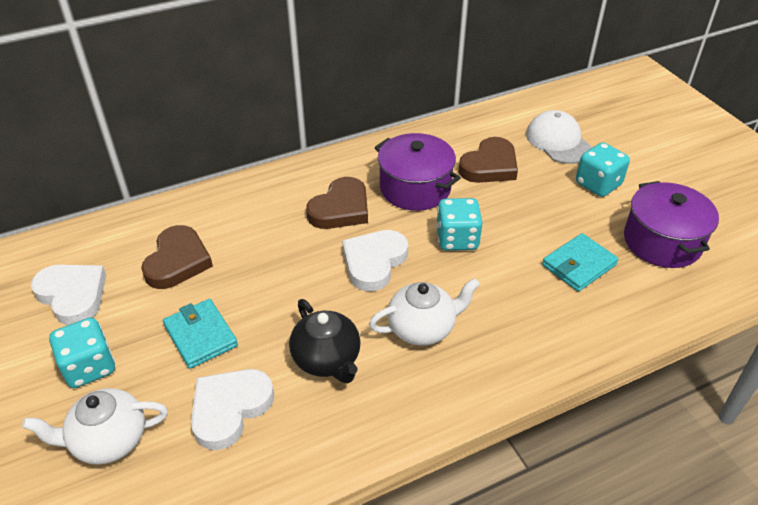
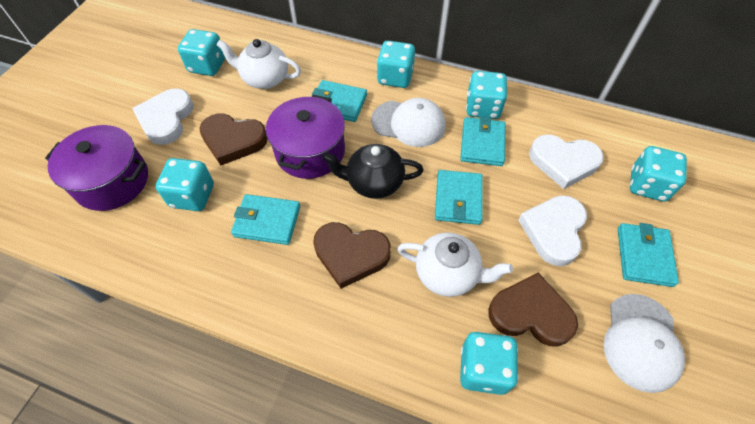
turquoise dice: [49,318,115,388] [436,198,482,251] [576,142,630,197] = 3 -> [156,158,214,211] [178,29,225,76] [377,41,415,88] [460,332,519,395] [466,71,507,119] [630,146,687,202] = 6
turquoise wallet: [163,299,238,369] [542,233,619,292] = 2 -> [231,194,300,245] [312,80,367,122] [435,170,483,225] [460,116,506,166] [618,223,679,287] = 5
white cap: [526,110,593,164] = 1 -> [371,98,446,147] [604,294,685,393] = 2

